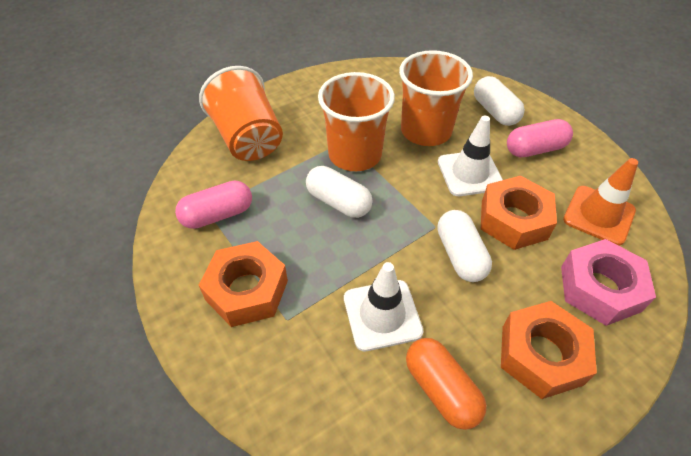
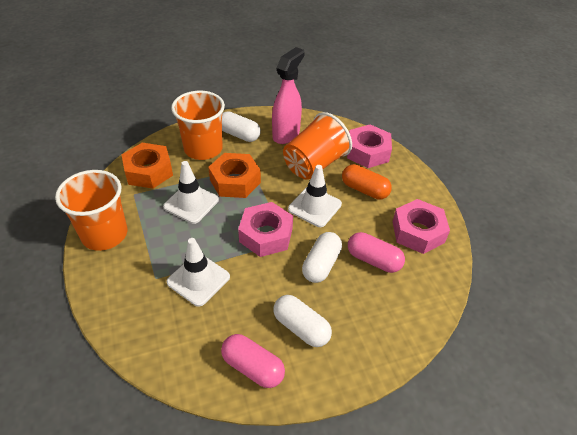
orange nut: [199,241,288,327] [481,176,557,250] [501,301,597,399] = 3 -> [122,143,173,189] [208,153,261,198] = 2
orange traffic cone: [563,158,638,246] = 1 -> none = 0
pink nut: [561,239,656,326] = 1 -> [238,202,293,257] [347,124,392,168] [392,199,450,254] = 3
pink spray bottle: none = 0 -> [272,47,305,144] = 1
white traffic cone: [344,262,424,351] [438,116,503,196] = 2 -> [163,161,219,224] [166,238,230,307] [288,165,342,227] = 3

